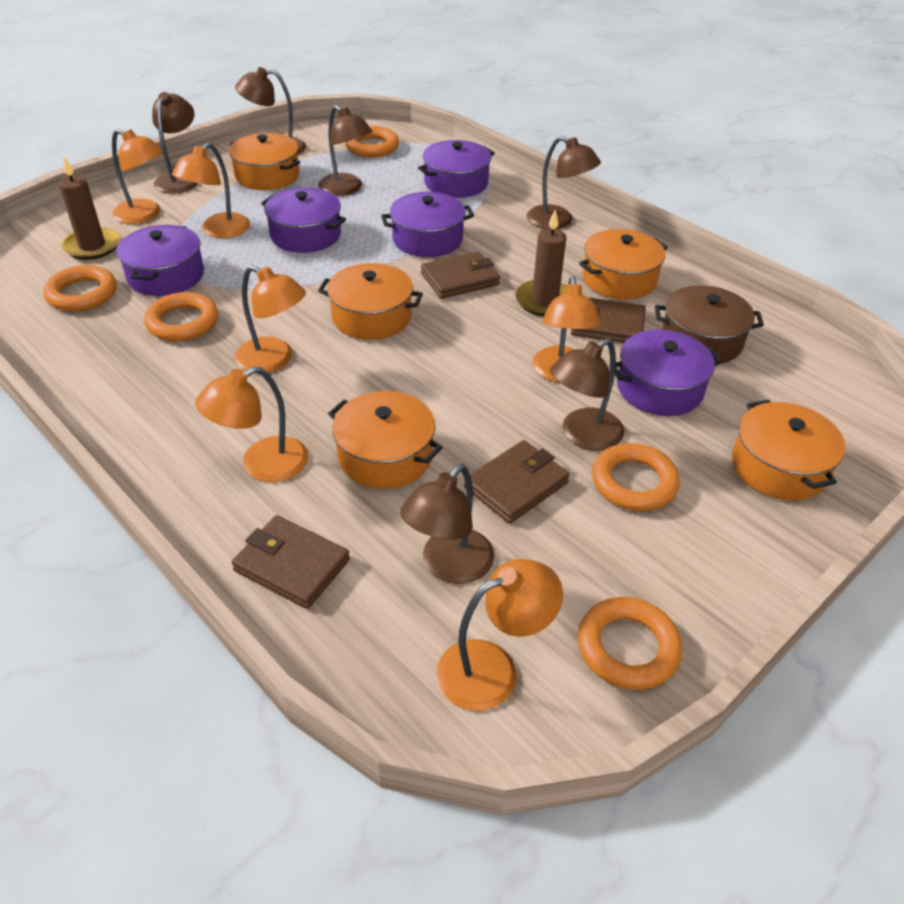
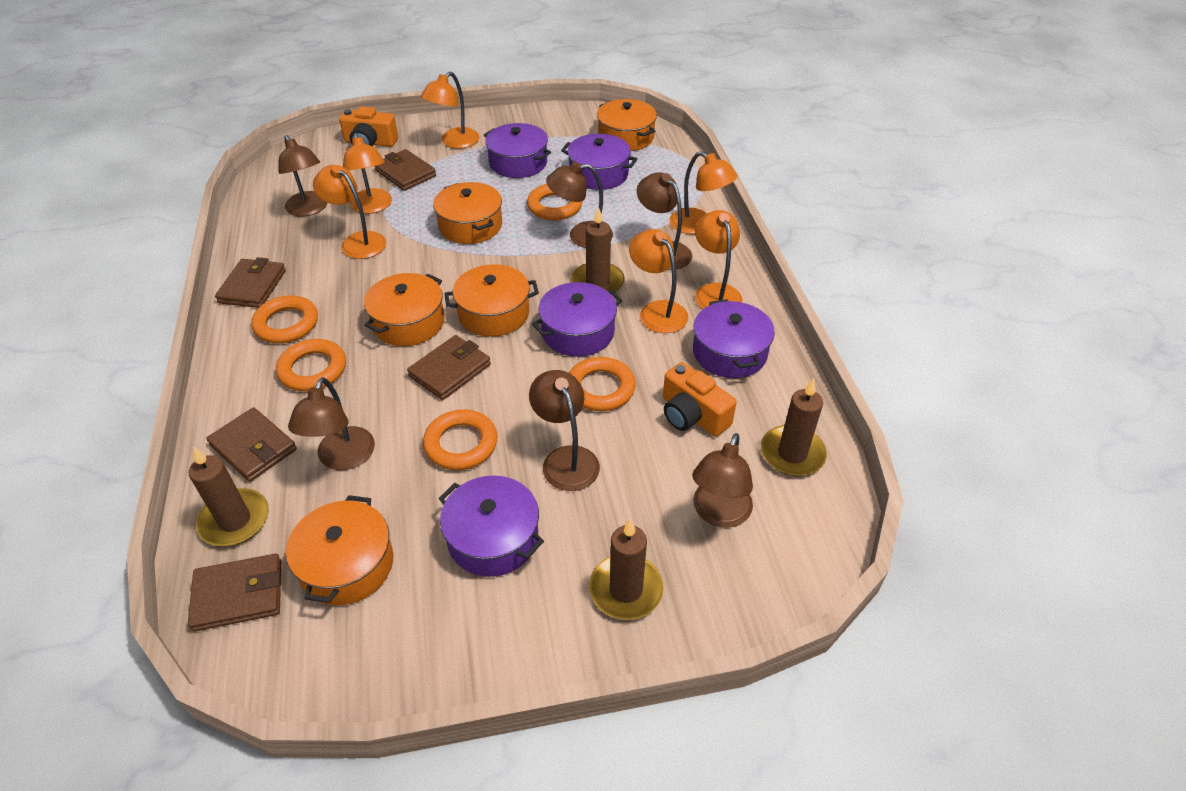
brown candle: [59,156,120,260] [515,210,567,316] = 2 -> [189,447,269,546] [571,207,625,292] [589,519,664,620] [761,378,827,476] = 4
brown pot: [655,285,764,364] = 1 -> none = 0
brown wallet: [231,515,350,609] [421,251,500,299] [464,440,570,524] [571,297,646,343] = 4 -> [188,554,281,632] [206,407,297,482] [215,257,286,308] [375,149,436,191] [407,335,491,400] = 5
orange camera: none = 0 -> [339,106,398,147] [663,362,737,437] = 2

